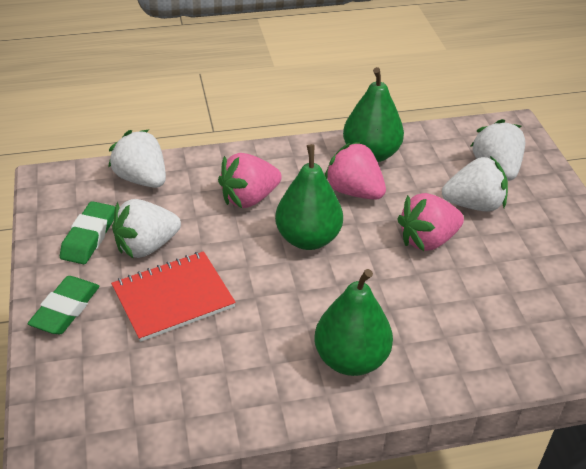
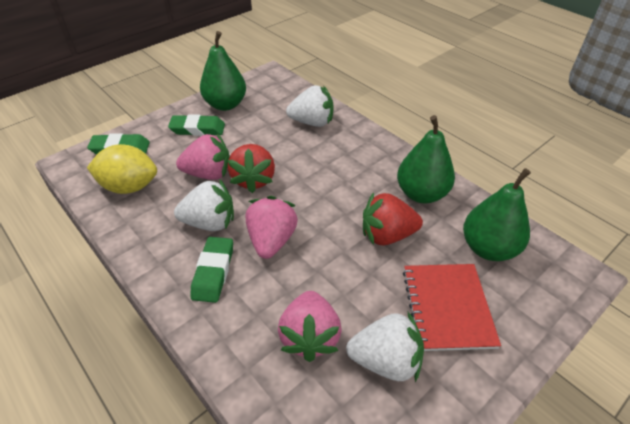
green eraser: [27,276,100,334] [60,201,115,264] = 2 -> [87,133,150,155] [168,114,225,136] [190,237,233,303] = 3
red strawberry: none = 0 -> [227,144,275,193] [363,192,423,245] = 2
white strawberry: [108,130,166,188] [112,199,181,259] [442,156,508,212] [470,119,525,181] = 4 -> [174,179,234,231] [286,85,333,127] [346,312,424,382] = 3
yellow lemon: none = 0 -> [87,144,157,194] = 1

